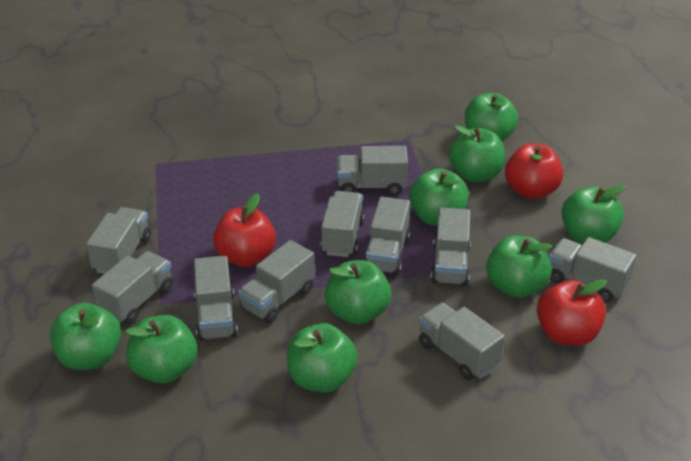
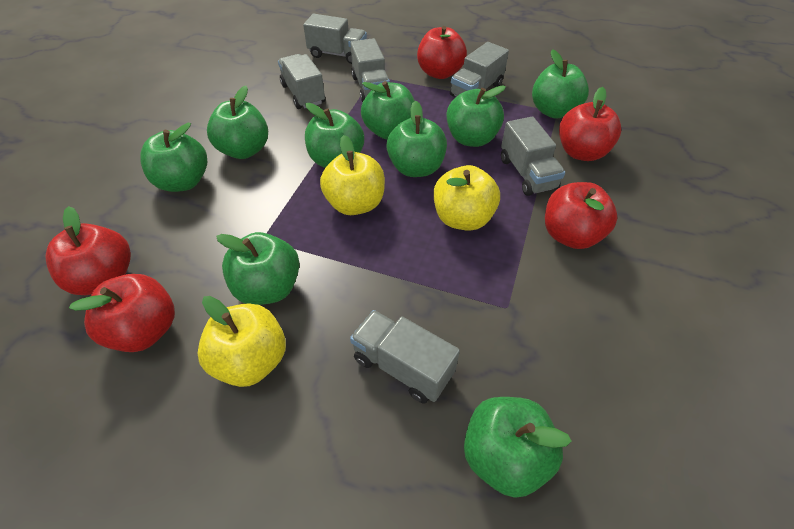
grey truck: [86,207,151,274] [92,251,173,324] [194,256,238,341] [238,240,315,323] [320,191,365,257] [337,146,408,195] [364,197,410,275] [419,303,505,380] [431,207,471,286] [549,237,636,302] = 10 -> [278,54,325,109] [303,14,367,64] [350,38,390,102] [350,310,460,403] [450,42,509,97] [501,117,565,196] = 6
red apple: [213,193,276,267] [505,143,563,199] [537,279,607,346] = 3 -> [45,206,131,295] [69,274,175,352] [417,26,467,79] [545,182,617,249] [559,87,621,161] = 5
yellow apple: none = 0 -> [197,296,286,387] [320,135,385,215] [434,165,500,231] = 3

